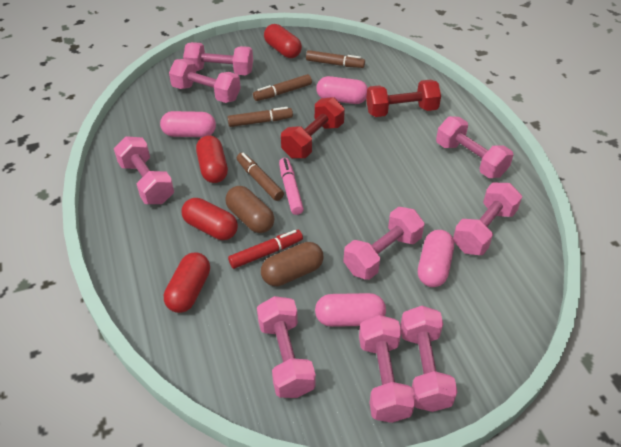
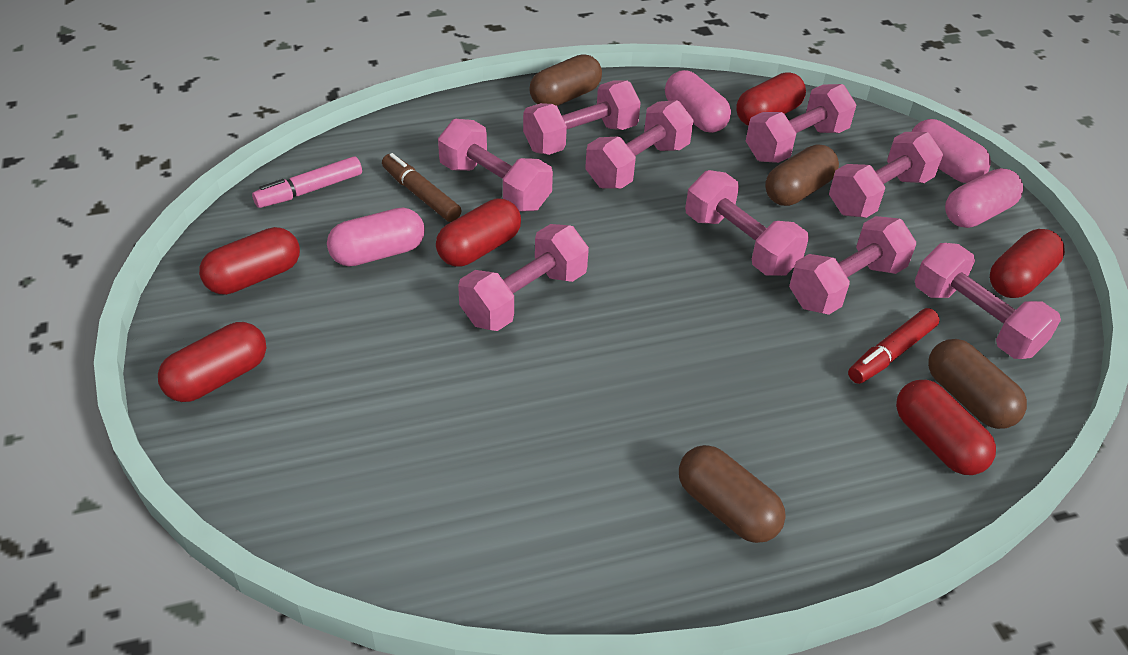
brown capsule: [225,186,275,233] [261,242,323,286] = 2 -> [529,54,602,106] [679,445,786,543] [765,144,839,206] [928,339,1027,429] = 4
brown marker: [228,107,293,127] [237,153,284,201] [253,74,312,101] [306,50,365,68] = 4 -> [382,153,461,222] = 1
red capsule: [164,252,210,313] [181,198,238,240] [196,135,228,183] [264,24,302,58] = 4 -> [158,322,266,402] [199,227,300,295] [436,198,521,267] [736,72,806,126] [896,380,996,475] [990,229,1065,298] = 6
red dumbbell: [281,97,345,158] [366,80,441,117] = 2 -> none = 0

